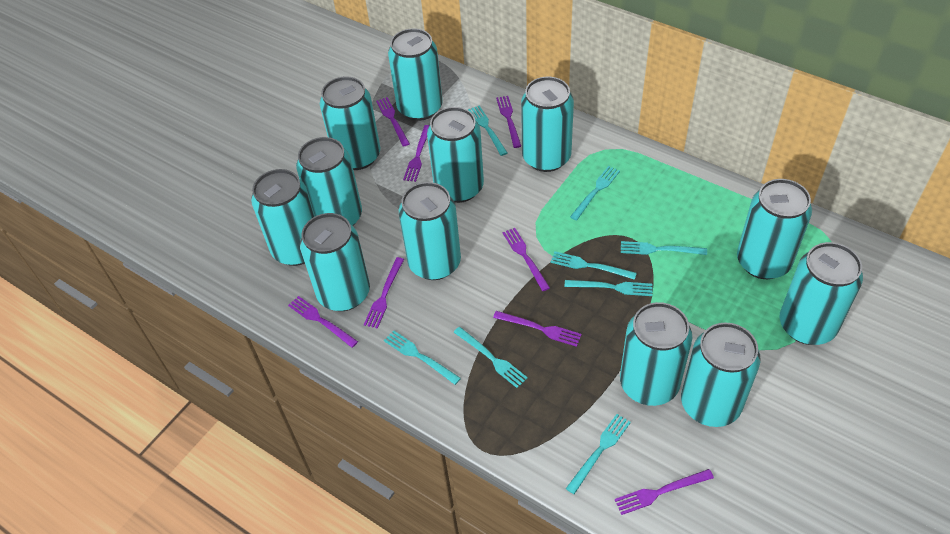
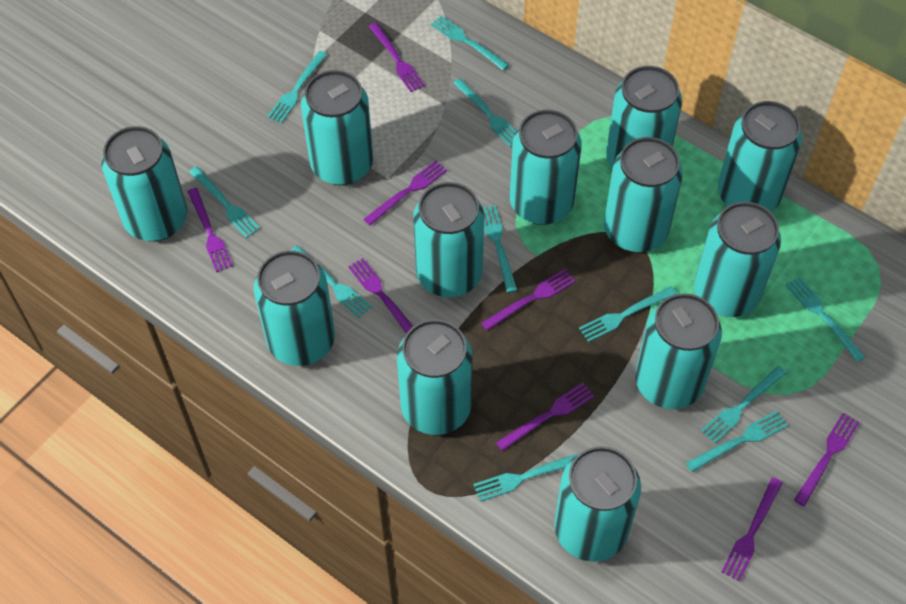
turquoise fork: [384,330,461,385] [454,327,528,388] [468,105,507,156] [551,251,637,280] [565,280,653,296] [566,414,631,494] [570,166,620,221] [621,241,707,255] = 8 -> [189,166,260,238] [267,51,328,123] [291,245,372,318] [431,15,509,71] [453,78,516,147] [473,453,580,501] [483,205,517,293] [579,286,677,342] [686,411,788,472] [701,366,786,444] [786,277,865,362] = 11

